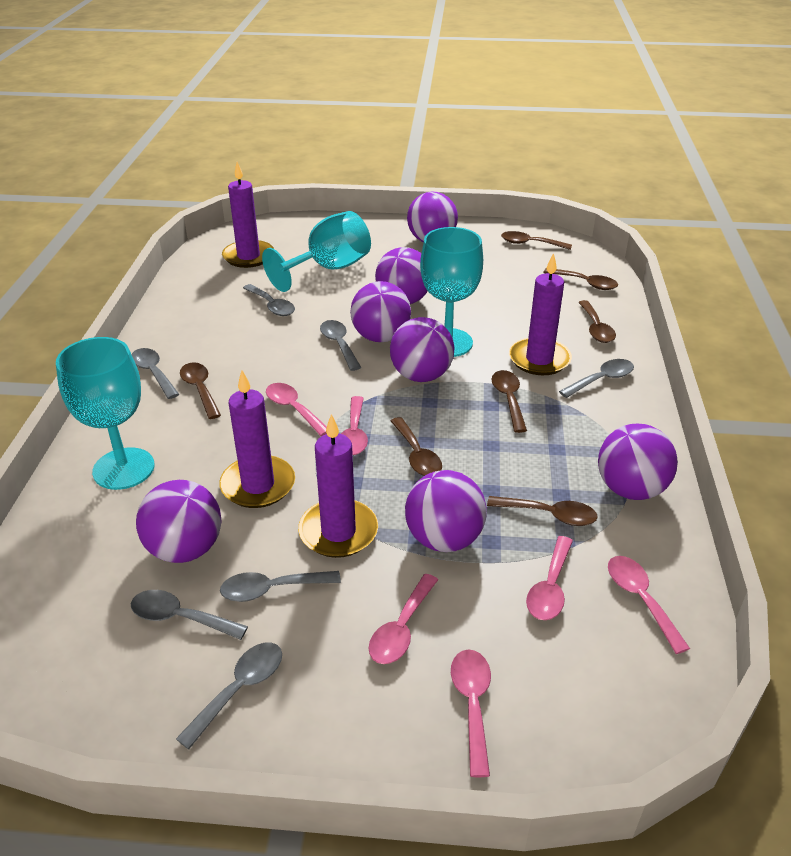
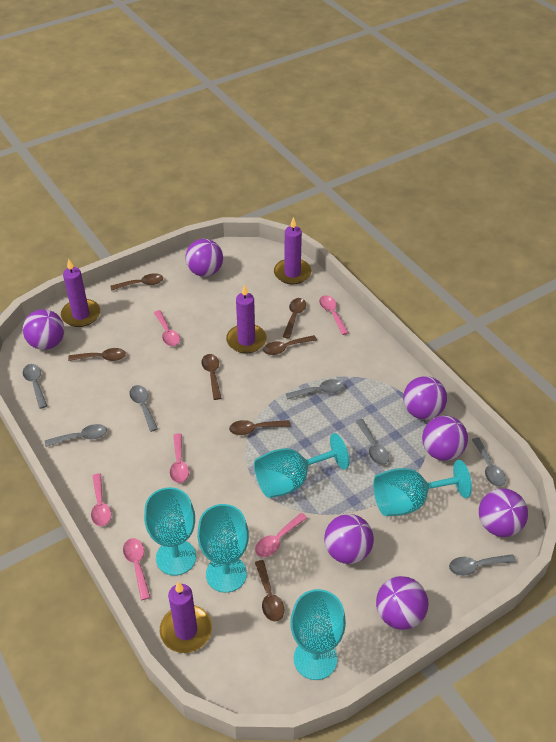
turquoise goblet: [56,337,155,490] [262,211,371,292] [420,227,483,357] = 3 -> [144,487,196,576] [197,504,249,593] [254,433,349,498] [290,589,346,680] [373,460,472,516] = 5

